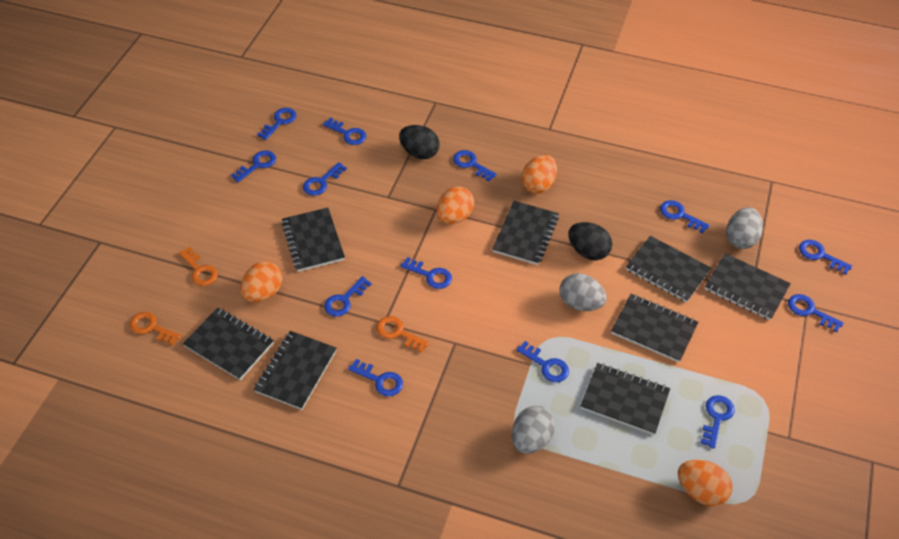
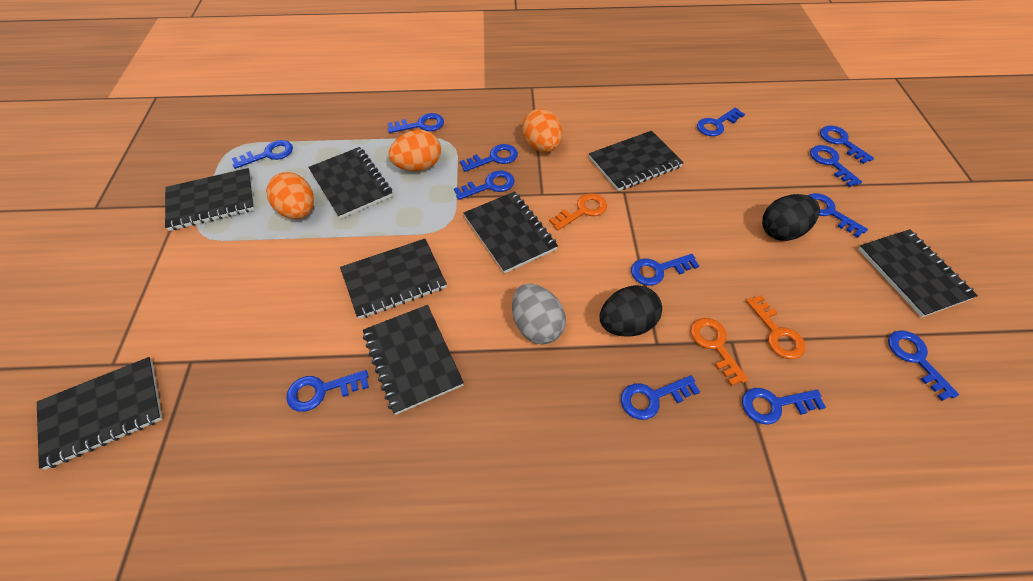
grey egg: [512,406,555,454] [560,273,607,311] [726,207,763,249] = 3 -> [512,283,566,345] = 1
orange egg: [240,261,283,302] [436,186,474,224] [521,155,557,194] [678,460,733,506] = 4 -> [266,172,314,219] [388,130,441,171] [522,109,562,152] = 3

